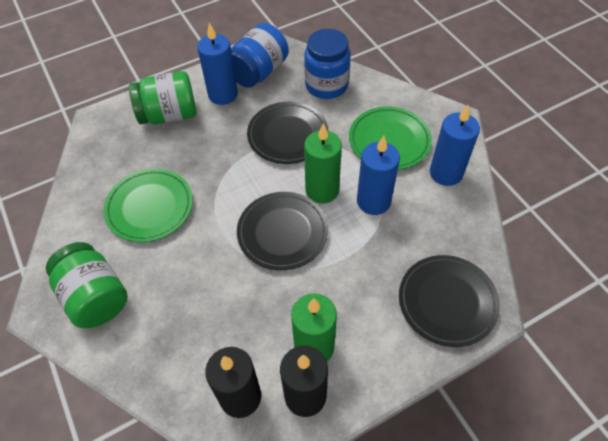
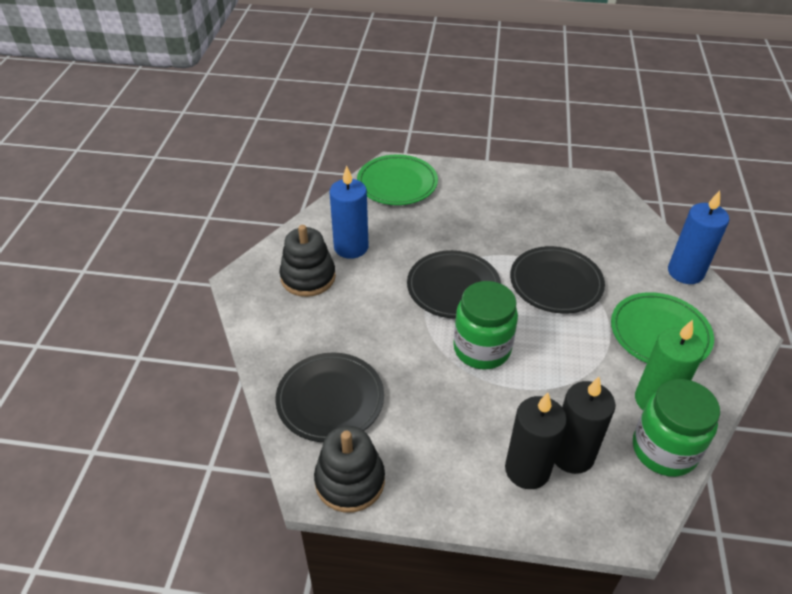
black stacking toy: none = 0 -> [279,225,336,297] [314,426,385,513] = 2
blue candle: [197,23,238,105] [357,136,400,215] [430,105,480,186] = 3 -> [329,166,368,259] [668,190,729,284] = 2
blue jar: [231,23,289,88] [304,29,351,99] = 2 -> none = 0
green candle: [291,293,337,361] [304,123,342,204] = 2 -> [635,320,705,410] = 1

